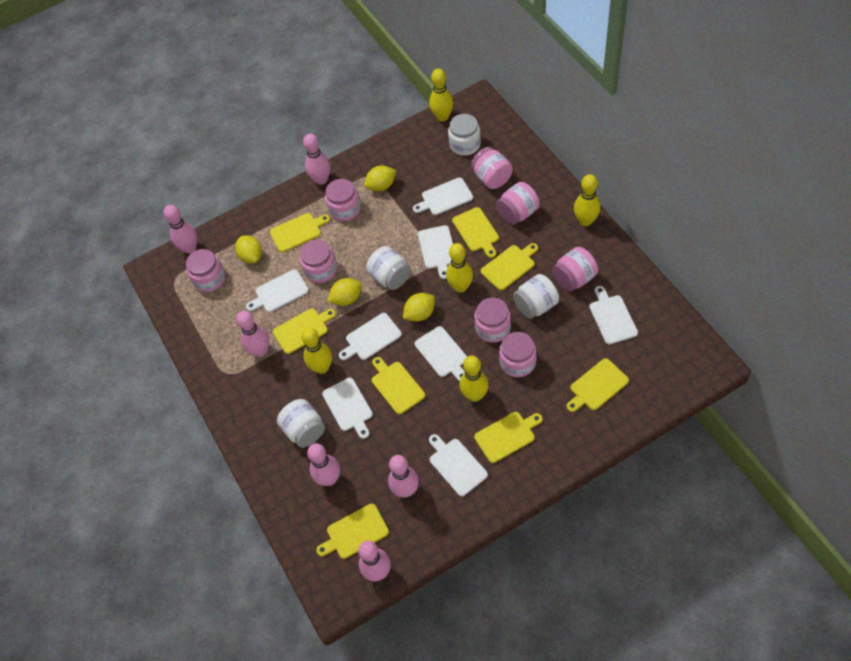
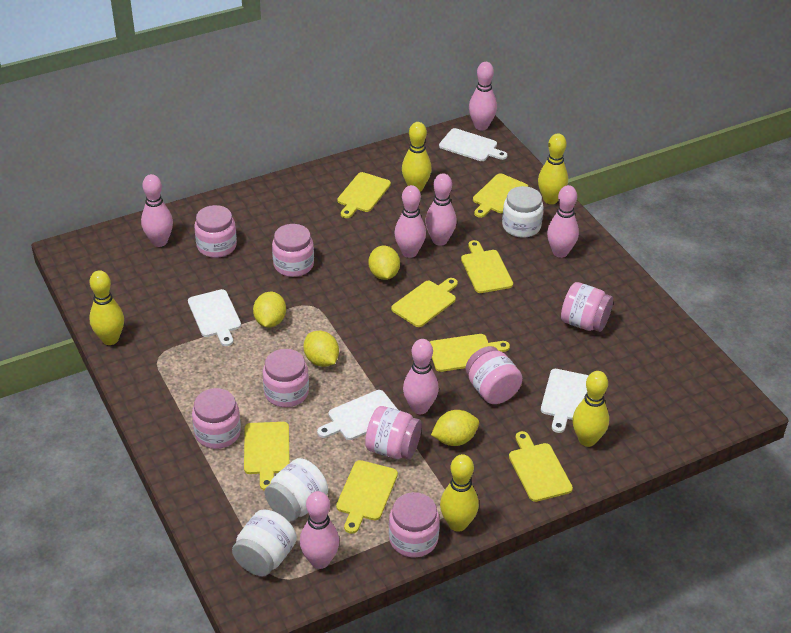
pink bowling pin: [163,205,197,254] [236,311,269,357] [303,133,330,185] [307,443,340,486] [358,541,391,581] [388,455,419,498] = 6 -> [141,174,173,247] [300,491,339,569] [394,185,426,258] [403,339,439,414] [425,173,457,246] [469,62,497,130] [547,185,579,258] = 7
white cutting board: [246,269,309,312] [322,378,373,439] [339,313,402,360] [413,177,473,215] [415,326,467,382] [418,225,453,279] [429,434,488,496] [589,286,638,344] = 8 -> [188,289,241,346] [317,390,398,440] [439,128,507,161] [541,369,589,433] = 4
white jar: [277,399,325,448] [366,246,411,290] [448,114,481,156] [513,274,559,319] = 4 -> [232,510,297,576] [264,458,328,521] [502,186,544,238] = 3

